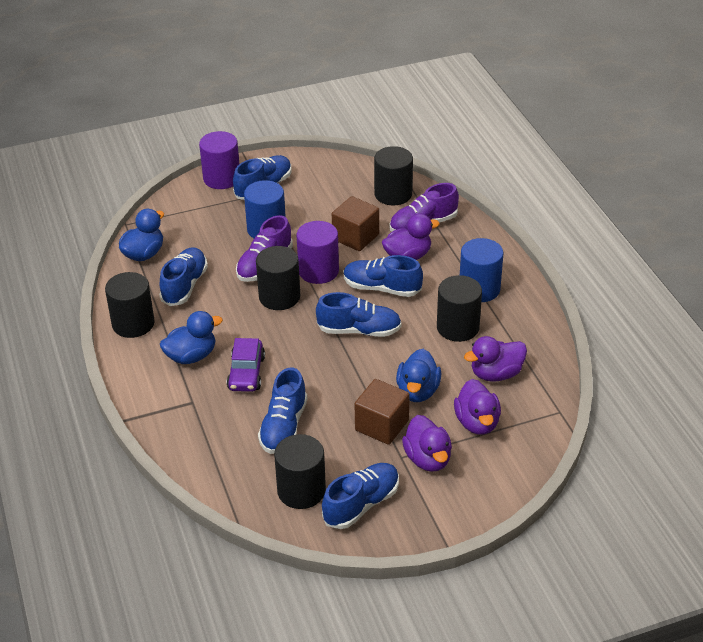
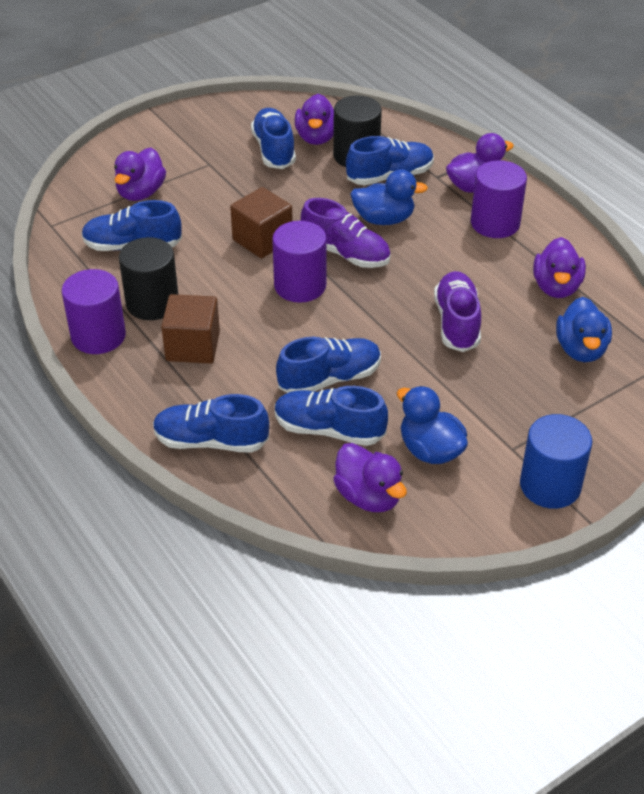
black cylinder: [105,272,155,338] [256,246,300,310] [274,434,326,509] [374,146,413,205] [437,275,482,342] = 5 -> [119,237,178,320] [333,95,382,167] = 2
blue cylinder: [244,180,286,238] [460,238,504,302] = 2 -> [520,414,592,509] = 1
purple car: [227,338,265,392] = 1 -> none = 0
purple cylinder: [199,131,239,189] [297,221,339,284] = 2 -> [62,269,126,354] [272,221,327,303] [471,160,527,238] = 3
purple duck: [382,214,440,260] [402,415,452,472] [454,379,501,435] [464,336,527,382] = 4 -> [114,148,166,201] [295,94,334,145] [333,443,407,512] [446,133,514,193] [533,237,586,298] = 5

